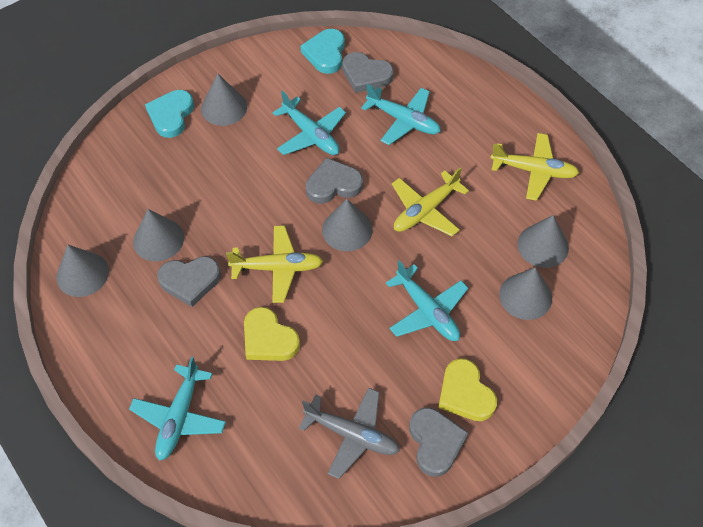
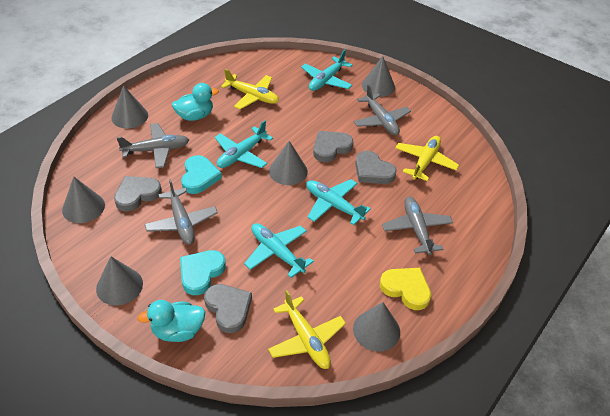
grey plane: [299,388,400,479] = 1 -> [117,123,189,168] [144,179,218,245] [354,85,411,135] [382,196,453,255] = 4
turquoise duck: none = 0 -> [137,300,205,342] [172,83,219,121] = 2
yellow heart: [244,307,300,361] [438,358,497,421] = 2 -> [380,268,431,310] = 1

